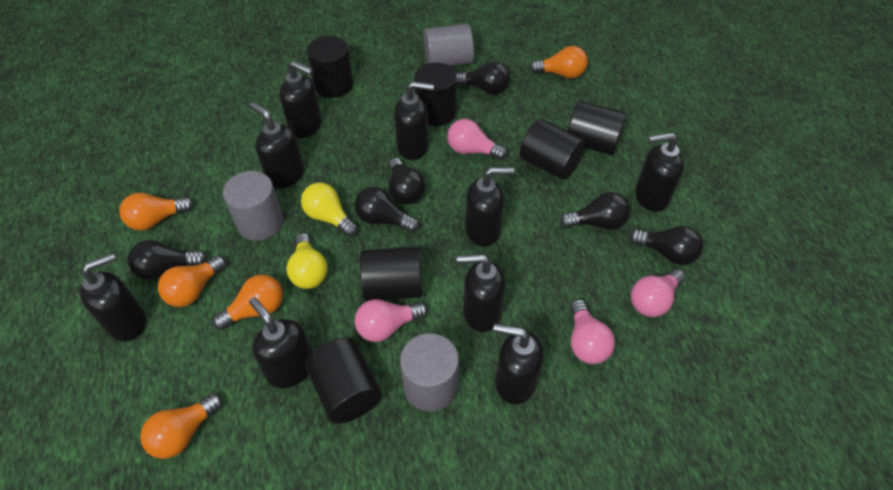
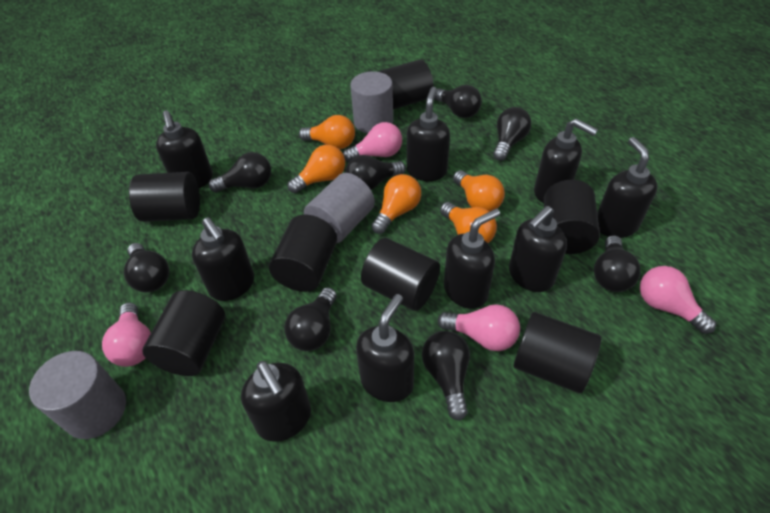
black cylinder: [305,338,382,423] [307,36,353,98] [360,246,423,301] [414,63,457,126] [520,119,586,180] [568,101,627,155] = 6 -> [129,172,200,222] [142,290,225,376] [269,215,337,292] [361,238,440,311] [380,60,434,110] [513,312,601,393] [544,180,600,254] = 7
black light bulb: [128,240,207,280] [355,187,419,232] [389,158,425,204] [456,61,510,95] [560,192,630,230] [629,226,703,265] = 6 -> [124,243,169,292] [209,152,271,192] [284,287,337,351] [345,155,406,190] [422,331,470,421] [434,85,482,118] [493,107,531,161] [594,235,641,292] = 8
yellow light bulb: [286,233,328,289] [301,182,358,237] = 2 -> none = 0

